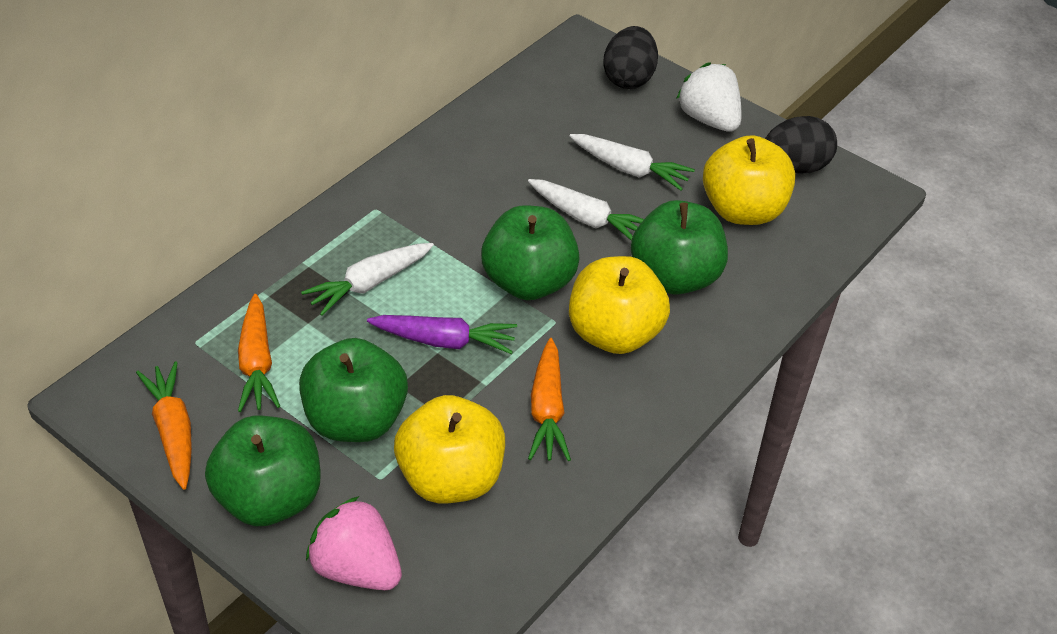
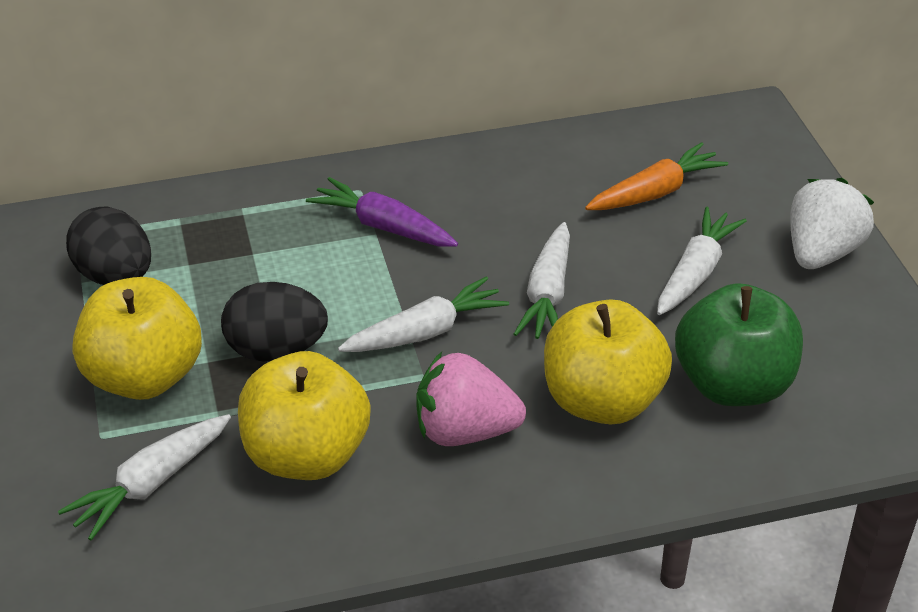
green apple: [205,416,321,526] [299,338,408,442] [481,205,580,300] [631,200,728,295] = 4 -> [675,283,803,406] = 1
orange carrot: [136,361,192,490] [238,294,280,412] [528,338,571,461] = 3 -> [585,142,728,210] = 1
white carrot: [301,243,434,316] [528,179,644,241] [569,134,695,191] = 3 -> [58,414,231,541] [338,276,509,352] [514,222,570,339] [657,207,747,315] = 4

